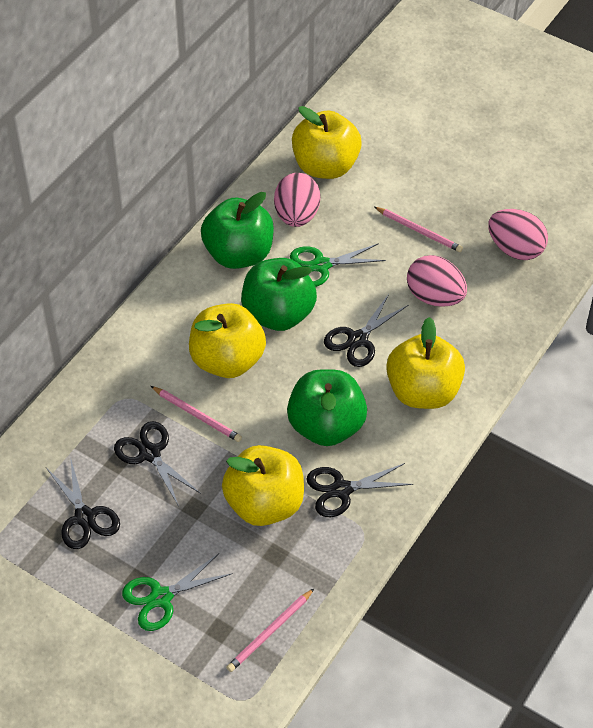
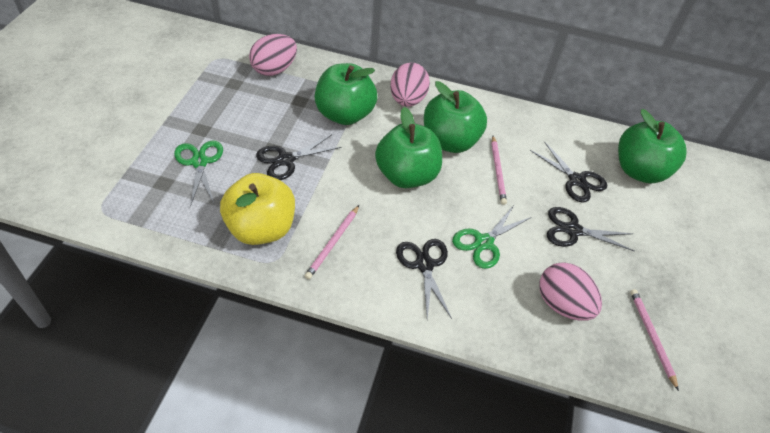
green apple: [201,192,274,269] [241,258,317,331] [287,369,367,446] = 3 -> [315,63,377,125] [375,107,442,188] [424,81,487,153] [618,109,687,183] = 4
yellow apple: [189,303,266,378] [222,445,304,526] [292,106,362,179] [386,317,465,409] = 4 -> [220,173,295,245] = 1

